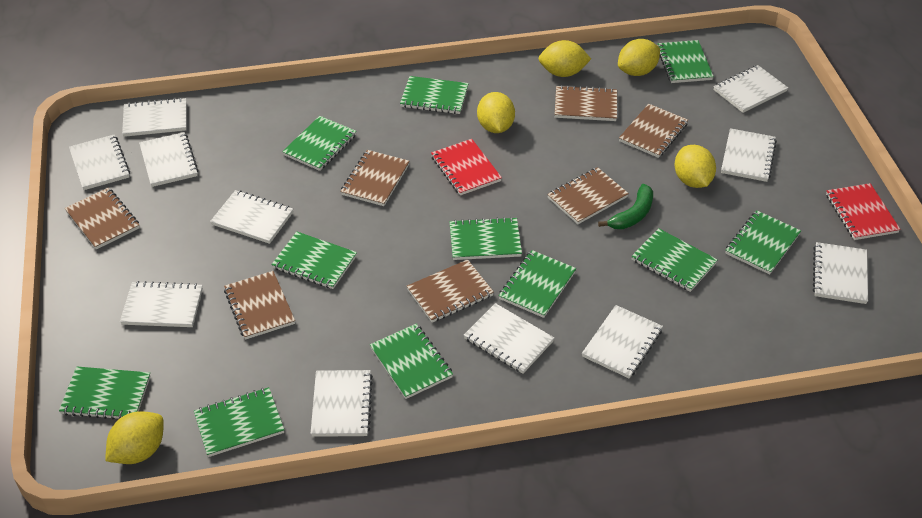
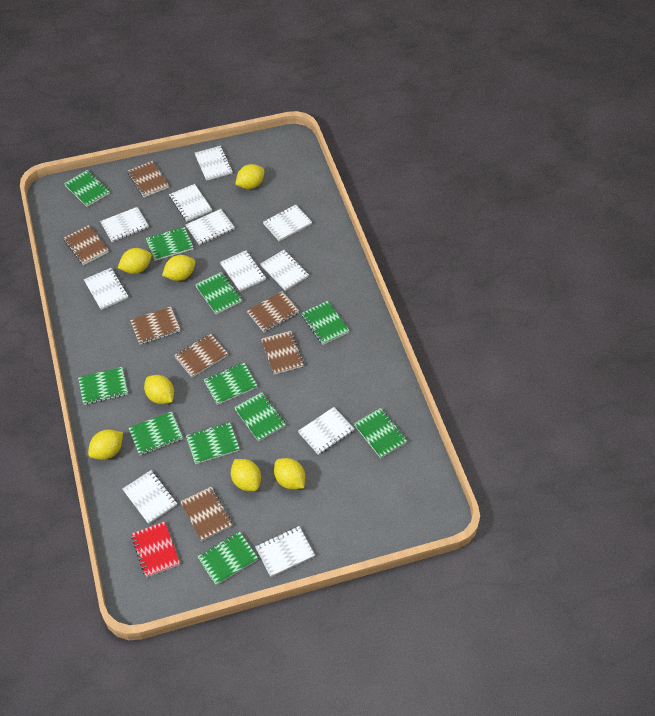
green banana: [598,184,653,229] = 1 -> none = 0
red notebook: [431,139,502,195] [826,183,901,240] = 2 -> [131,522,180,577] = 1
yellow lemon: [105,411,164,464] [477,92,515,133] [538,40,591,77] [618,39,660,76] [675,145,716,188] = 5 -> [88,430,123,460] [118,248,152,274] [144,375,174,404] [162,255,196,281] [231,459,261,491] [235,164,264,189] [274,458,305,490] = 7

